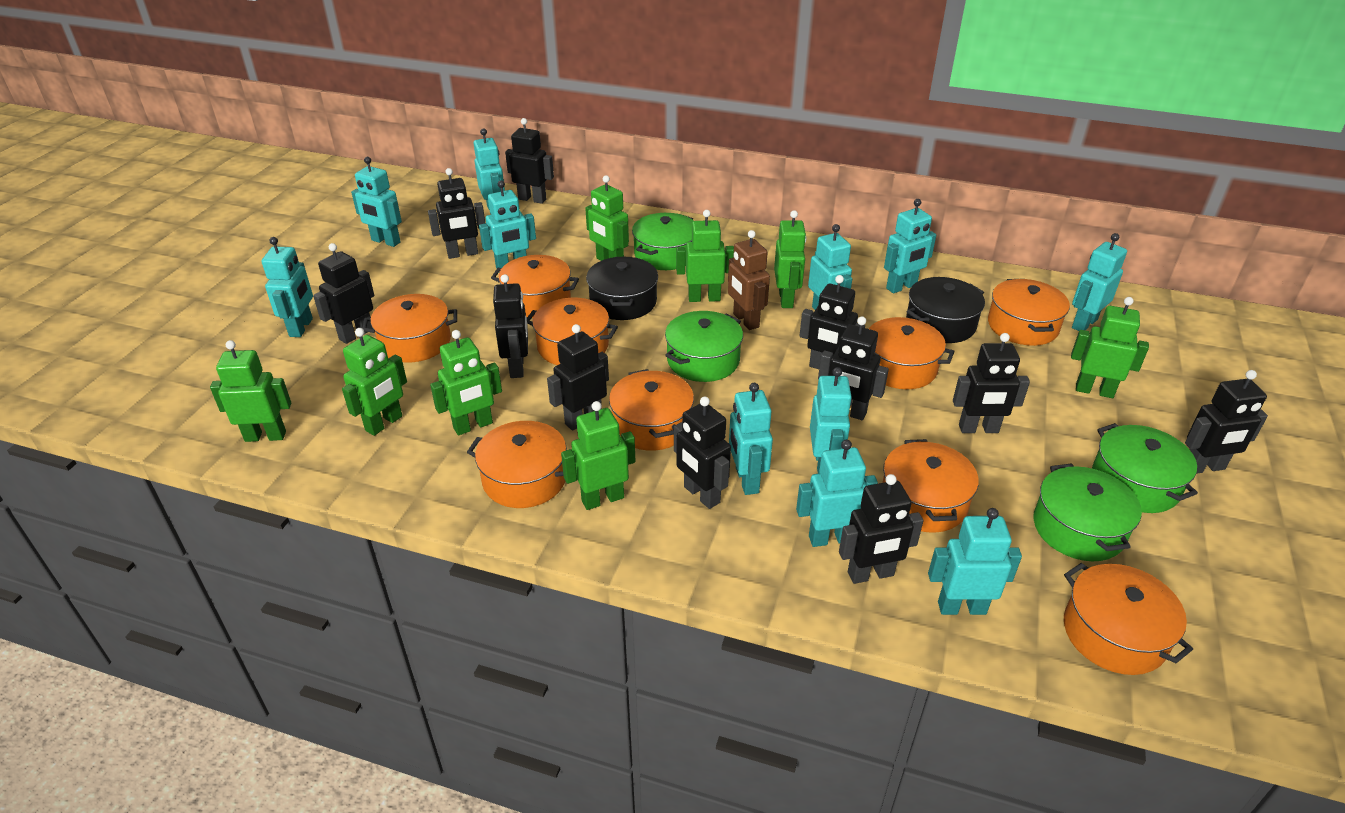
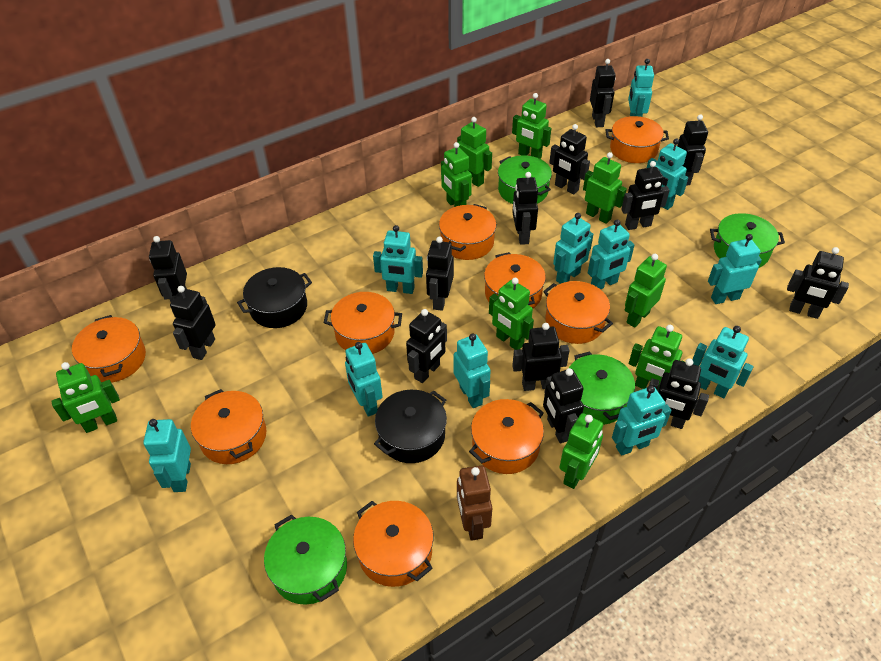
black robot: [313,243,374,344] [428,168,485,259] [493,274,528,378] [505,118,554,204] [547,324,609,431] [674,396,731,509] [800,275,865,369] [818,316,889,420] [839,474,924,584] [953,333,1030,433] [1185,370,1268,474] = 11 -> [149,236,187,302] [170,286,216,360] [406,309,447,383] [426,237,454,311] [512,172,538,245] [512,323,570,391] [543,368,584,443] [549,124,590,194] [590,59,616,127] [621,161,670,230] [649,358,709,429] [678,114,708,185] [787,247,849,319] = 13
green robot: [210,340,291,442] [342,328,407,436] [430,330,502,435] [561,401,636,510] [585,175,629,261] [677,210,734,302] [774,210,807,308] [1071,297,1149,398] = 8 -> [51,362,120,433] [441,142,472,207] [457,117,492,187] [489,278,534,350] [512,93,551,159] [559,413,603,489] [583,152,627,224] [625,254,667,328] [629,325,685,391] = 9

